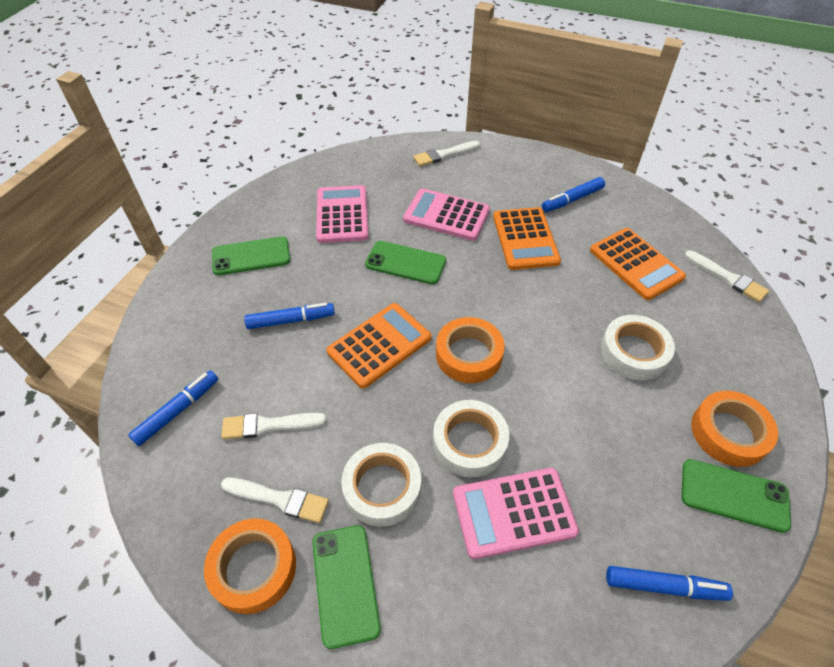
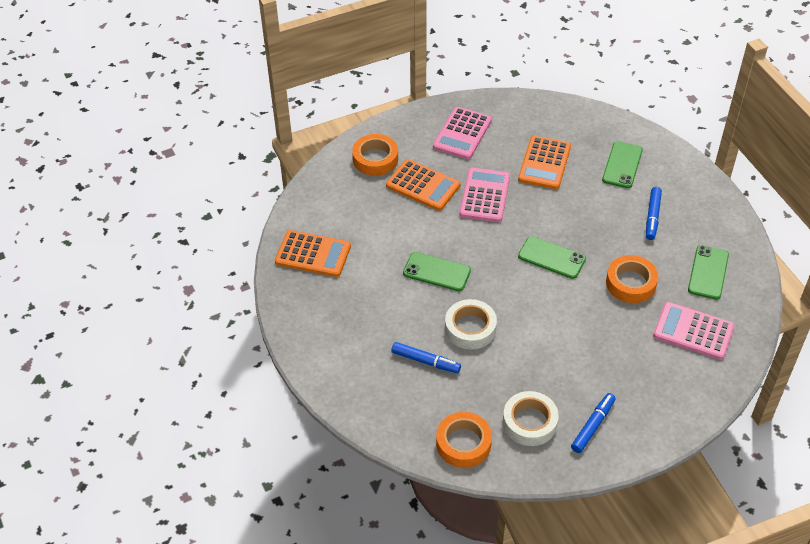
blue marker: [128,370,218,446] [244,303,335,329] [542,177,605,212] [606,566,733,601] = 4 -> [391,342,461,373] [571,393,616,453] [646,187,662,240] = 3
white brush: [221,413,327,439] [221,477,329,523] [413,141,480,167] [684,250,769,302] = 4 -> none = 0
white tape: [341,443,421,527] [433,400,509,477] [600,315,675,381] = 3 -> [445,299,497,349] [503,391,559,446] = 2

